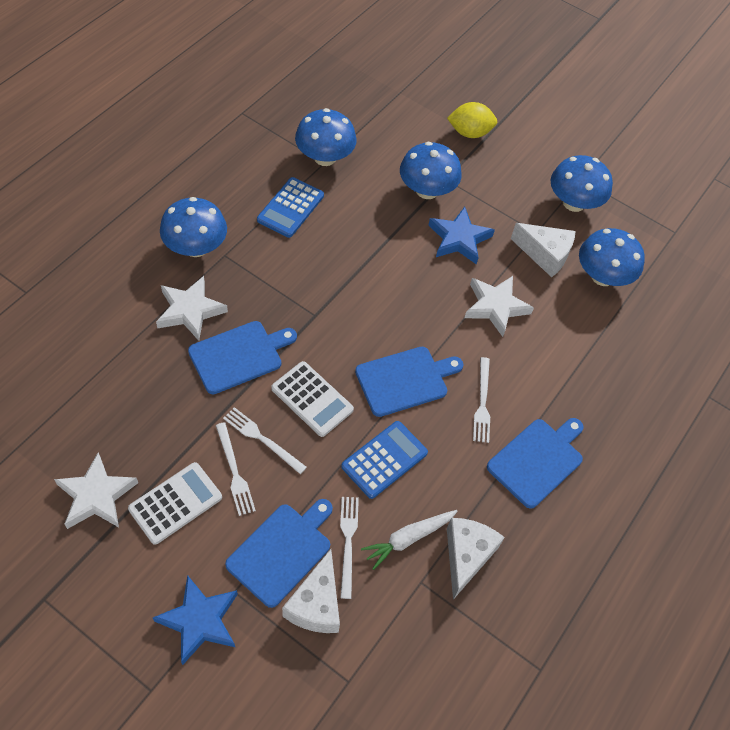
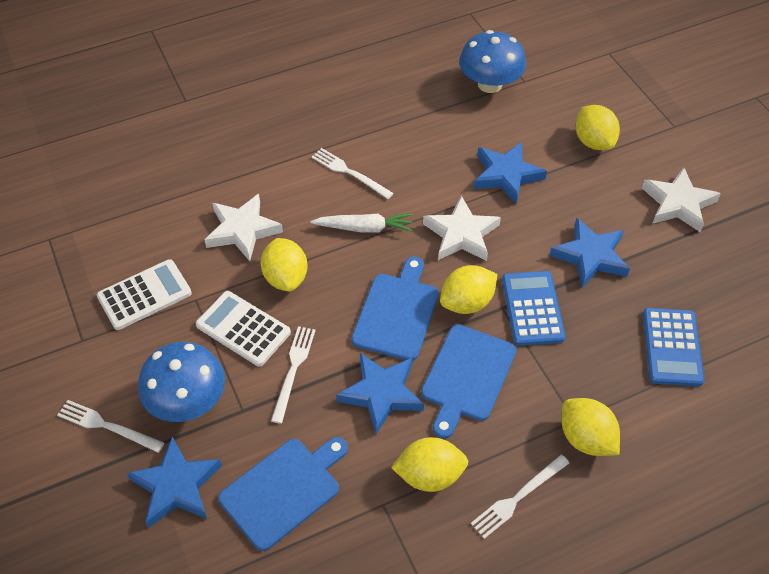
blue cutting board: [188,321,297,394] [225,499,333,608] [355,347,464,417] [487,418,584,509] = 4 -> [218,437,348,551] [351,256,439,361] [421,324,517,439] = 3
blue mushroom: [160,197,227,257] [295,108,357,166] [400,142,462,199] [550,155,613,212] [579,228,645,286] = 5 -> [138,342,225,422] [459,30,526,93] = 2
blue star: [153,575,238,665] [428,207,495,265] = 2 -> [127,436,222,528] [336,353,424,434] [474,142,547,204] [549,218,630,288] = 4
white cheese: [282,549,340,633] [447,518,505,600] [511,223,576,277] = 3 -> none = 0
yellow lemon: [447,102,497,138] = 1 -> [261,238,307,291] [391,437,468,492] [440,265,497,314] [561,398,620,456] [575,105,620,150] = 5

